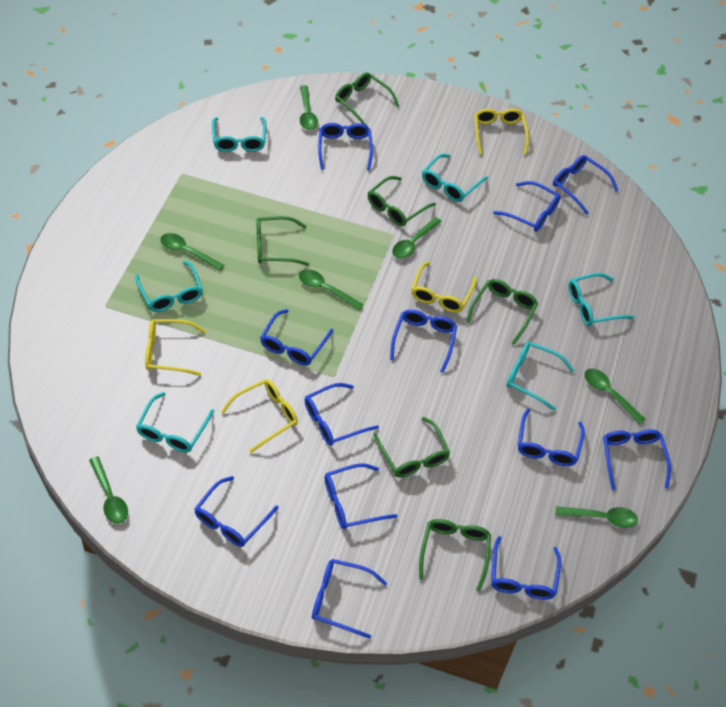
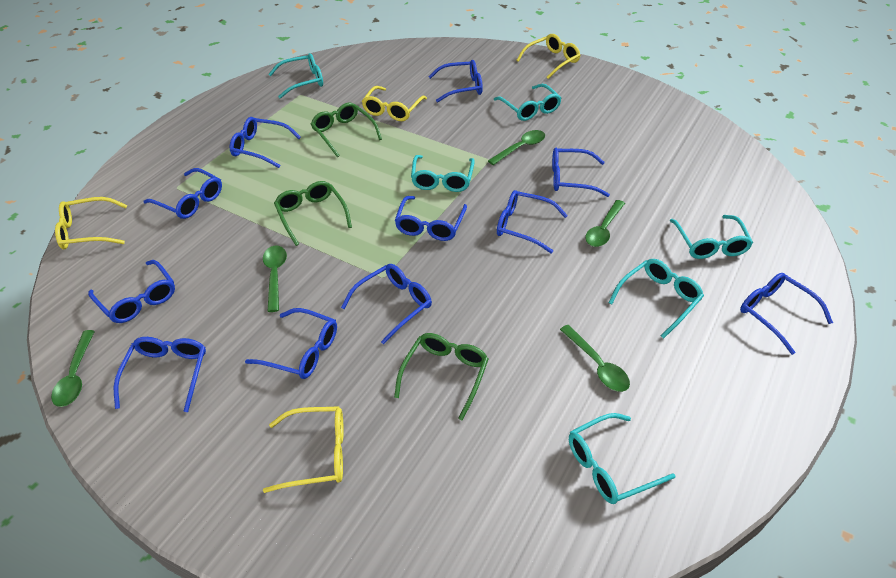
blue glasses: [194,476,278,547] [260,309,333,365] [304,383,379,446] [312,559,387,639] [318,123,373,171] [325,464,397,529] [390,309,457,373] [491,536,561,600] [493,181,561,232] [518,408,585,466] [553,155,618,215] [603,429,671,490] = 12 -> [88,260,175,323] [114,337,206,412] [143,168,222,219] [230,117,301,168] [245,308,337,379] [341,264,432,344] [395,196,467,241] [428,60,483,103] [497,190,568,253] [552,148,610,197] [740,273,833,355] = 11
green glasses: [256,216,309,266] [335,73,400,126] [368,176,436,226] [373,417,450,478] [419,519,491,592] [466,279,538,345] = 6 -> [274,181,352,246] [311,103,382,157] [394,333,489,421] = 3
green spoon: [89,456,128,524] [160,233,224,271] [299,269,363,310] [300,85,318,130] [392,217,442,258] [556,506,638,528] [585,369,645,424] = 7 -> [51,330,95,407] [263,246,287,312] [488,130,545,165] [560,325,630,392] [585,200,625,247] = 5

